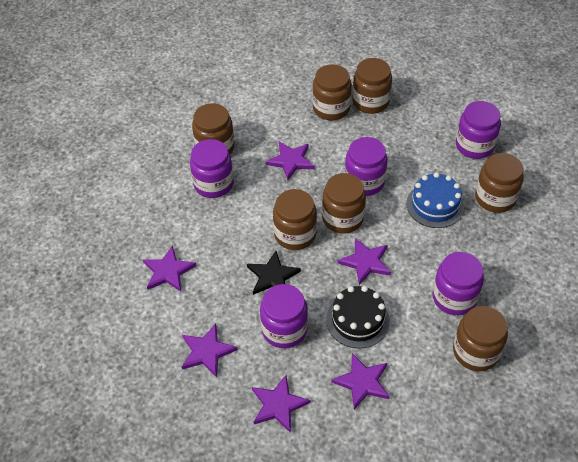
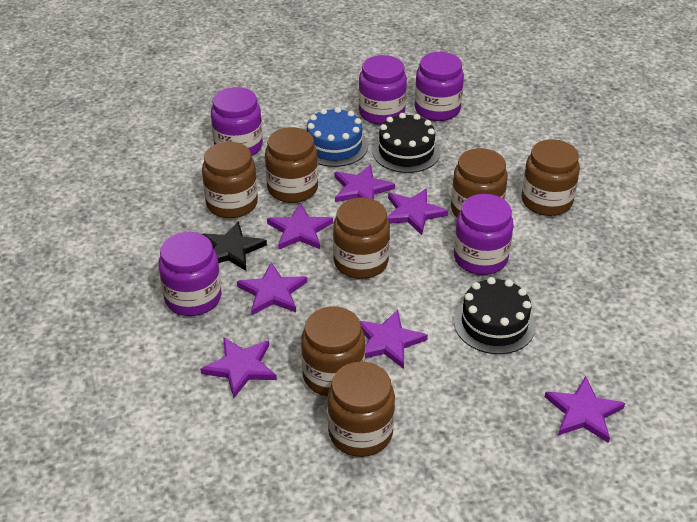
black cake: [326,286,390,348] = 1 -> [373,113,440,173] [454,277,536,354] = 2
purple star: [143,245,197,291] [182,324,238,377] [252,375,310,433] [266,141,315,180] [331,353,390,410] [338,238,391,285] = 6 -> [200,337,277,398] [237,262,307,315] [267,203,333,250] [334,165,395,202] [359,309,428,369] [387,188,448,235] [545,376,625,443] = 7

